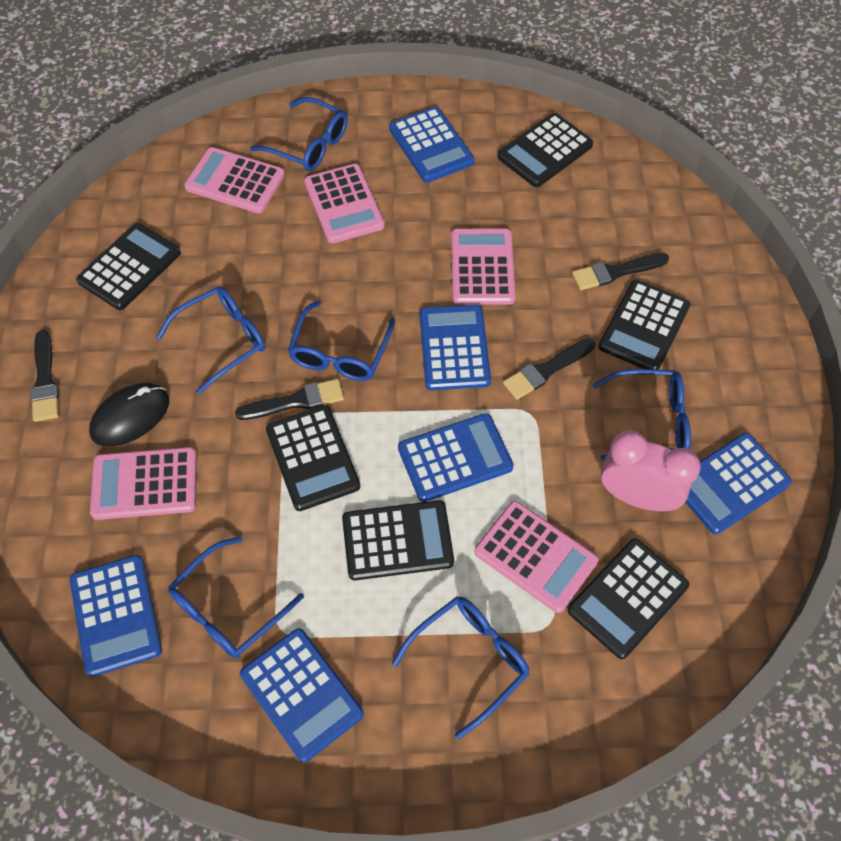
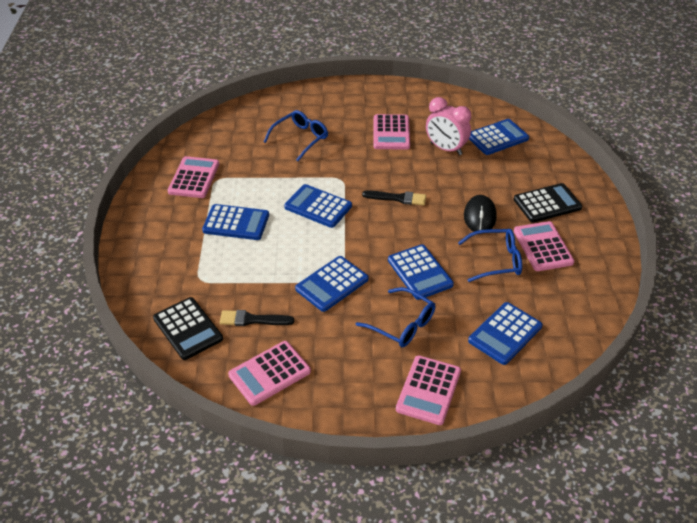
black brush: [30,330,59,422] [235,379,344,420] [503,338,595,400] [572,253,669,290] = 4 -> [220,310,294,326] [362,190,426,205] = 2
black calculator: [76,223,181,310] [266,405,360,511] [342,500,454,580] [498,113,593,187] [568,538,689,659] [598,280,690,370] = 6 -> [153,297,223,360] [514,183,582,223] = 2
blue glasses: [157,286,265,394] [168,536,304,659] [250,97,348,171] [288,301,395,381] [392,596,530,739] [592,369,691,461] = 6 -> [264,110,328,161] [356,287,435,347] [458,229,522,282] = 3

